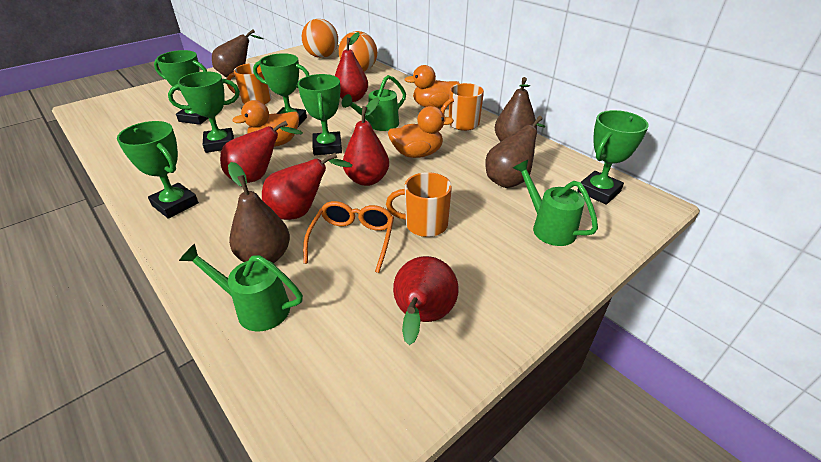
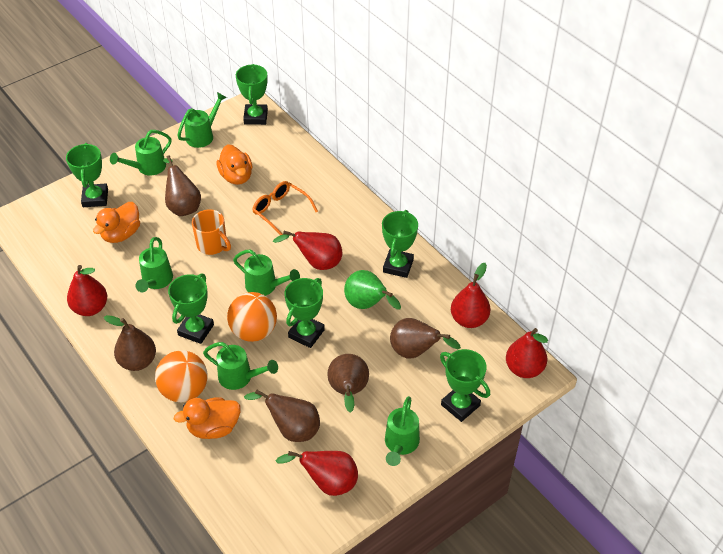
brown pear: [212,29,264,77] [228,162,290,263] [485,116,545,188] [495,77,537,142] = 4 -> [104,315,156,371] [163,155,201,216] [244,389,320,442] [327,354,369,413] [390,318,461,359] = 5
green pear: none = 0 -> [344,270,401,310] = 1
green watering can: [179,244,303,331] [342,75,406,131] [513,160,598,246] = 3 -> [110,130,171,176] [135,237,173,292] [177,92,227,148] [203,342,278,390] [233,249,300,296] [385,396,420,466] = 6
orange mug: [227,63,271,104] [386,172,452,237] [441,83,484,131] = 3 -> [192,209,231,255] = 1

